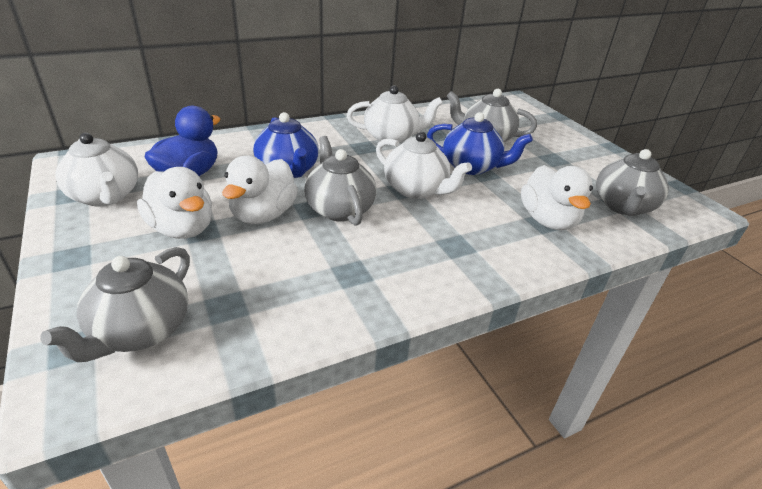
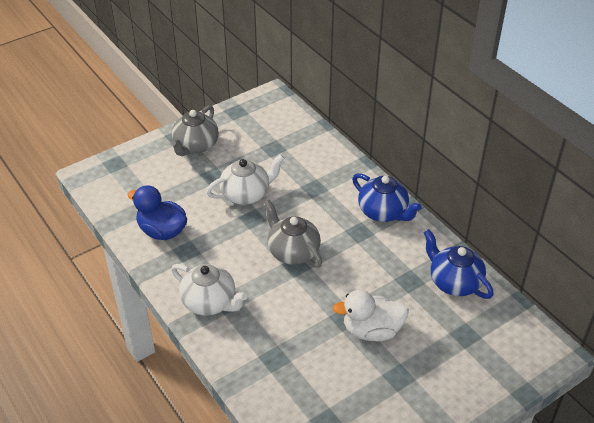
grey teapot: [40,247,190,362] [304,136,376,226] [447,89,537,143] [596,149,669,216] = 4 -> [171,105,219,156] [264,200,322,268] = 2
white duck: [137,167,212,239] [222,156,298,224] [521,165,593,230] = 3 -> [333,290,409,341] = 1
white teapot: [55,133,138,206] [347,85,443,143] [376,131,472,199] = 3 -> [171,264,247,316] [206,154,284,205] = 2

